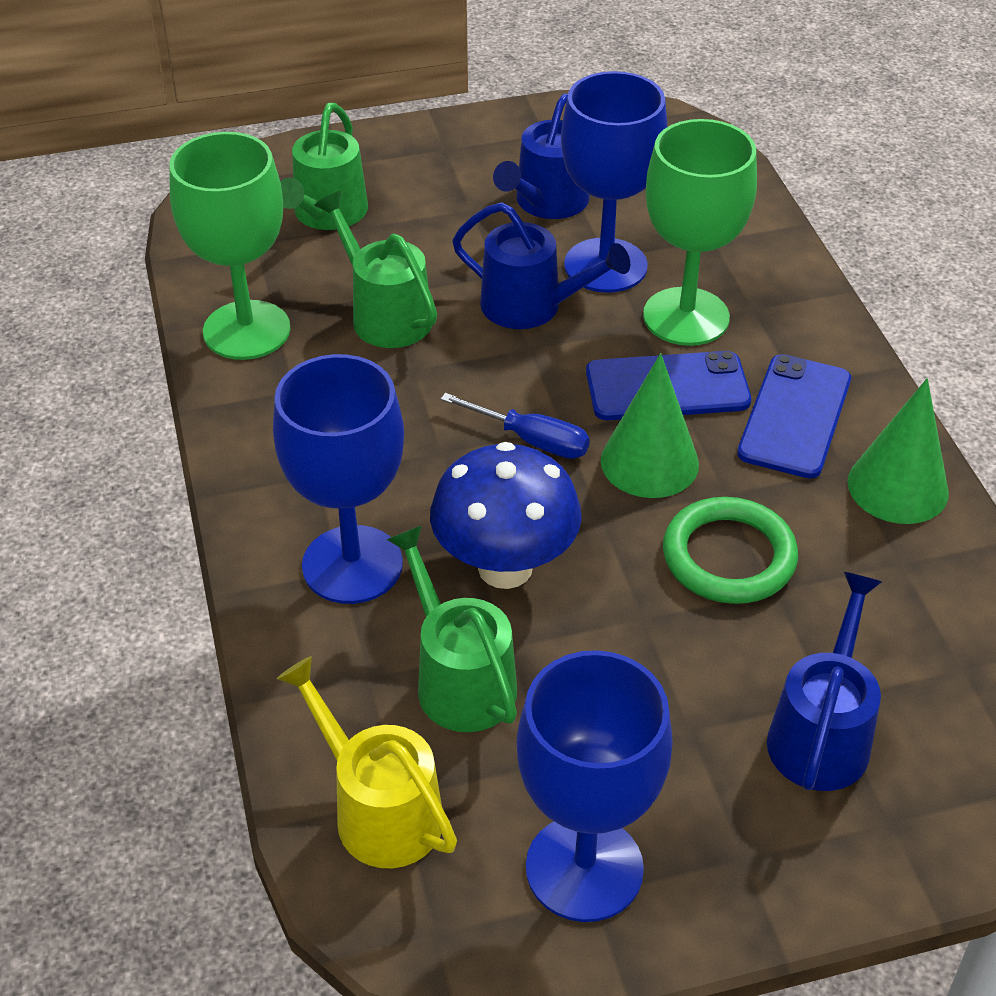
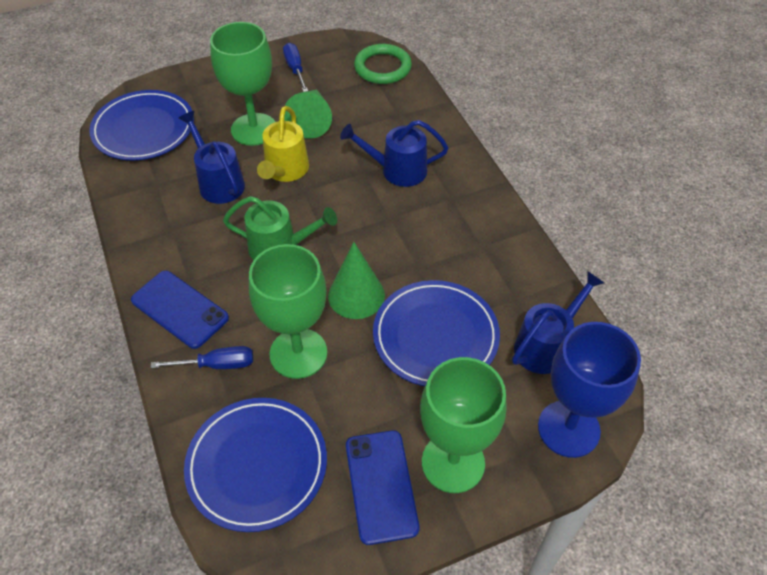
blue goblet: [273,354,404,604] [517,650,673,922] [561,71,667,293] = 3 -> [538,322,641,458] = 1
blue mushroom: [430,442,582,589] = 1 -> none = 0
blue plate: none = 0 -> [89,90,194,160] [184,398,327,532] [373,280,500,386] = 3
blue screwdriver: [441,393,590,459] = 1 -> [151,346,253,369] [283,43,308,92] = 2
green goblet: [170,132,291,360] [643,119,757,346] = 2 -> [210,22,276,146] [249,244,327,379] [420,357,507,493] = 3
green watering can: [280,103,368,230] [314,191,437,348] [386,525,517,732] = 3 -> [223,196,337,260] = 1

